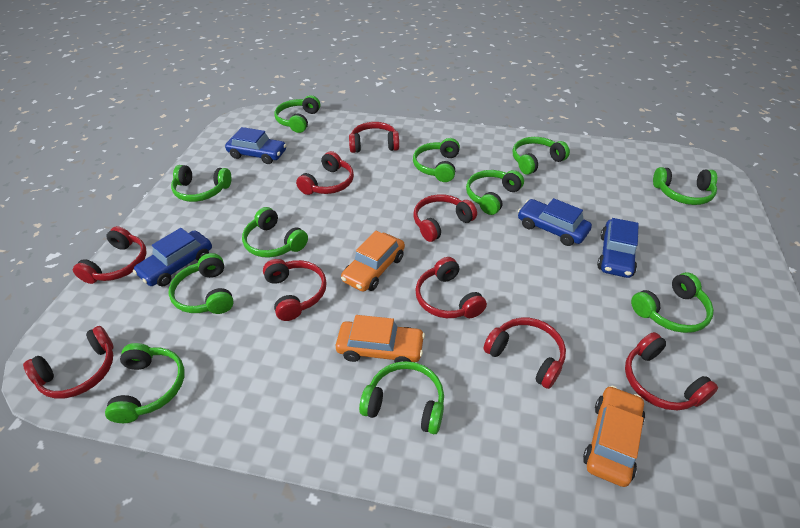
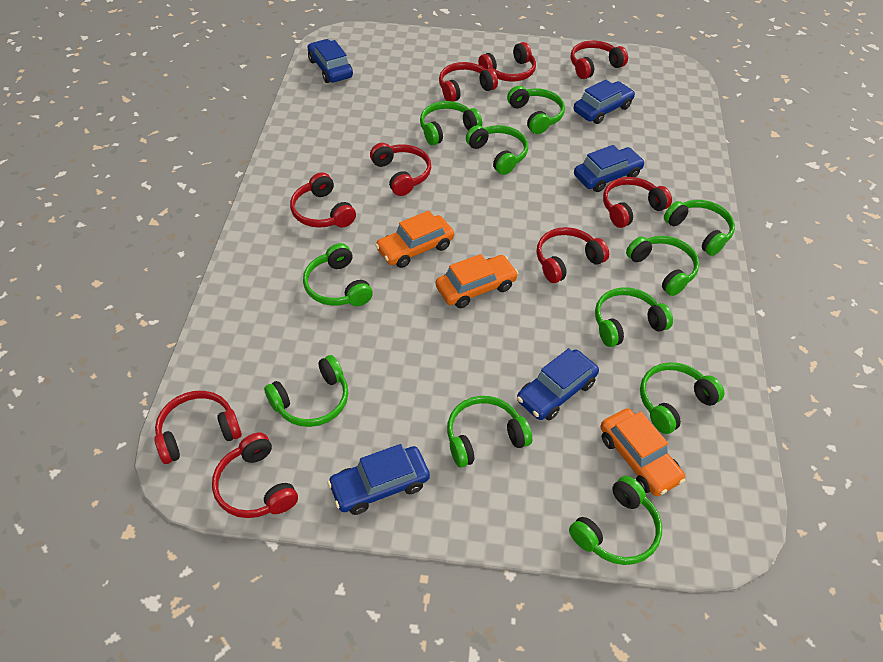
blue car: [133,228,212,287] [225,127,286,164] [518,198,592,246] [597,218,639,278] = 4 -> [307,39,353,83] [327,444,430,515] [517,348,599,420] [574,79,635,124] [574,145,645,192] = 5

